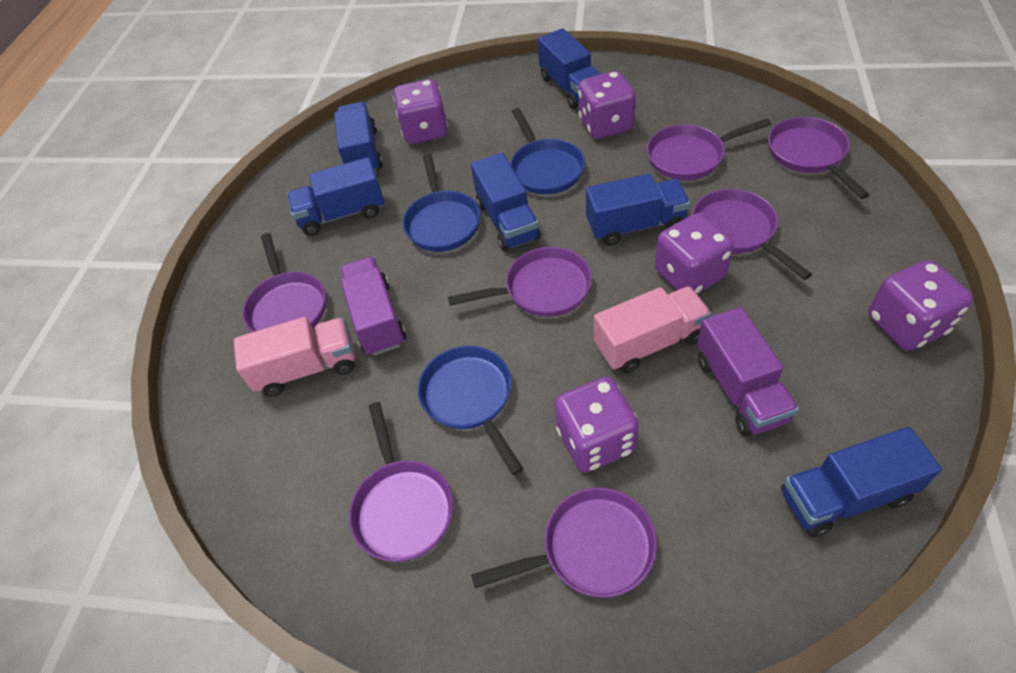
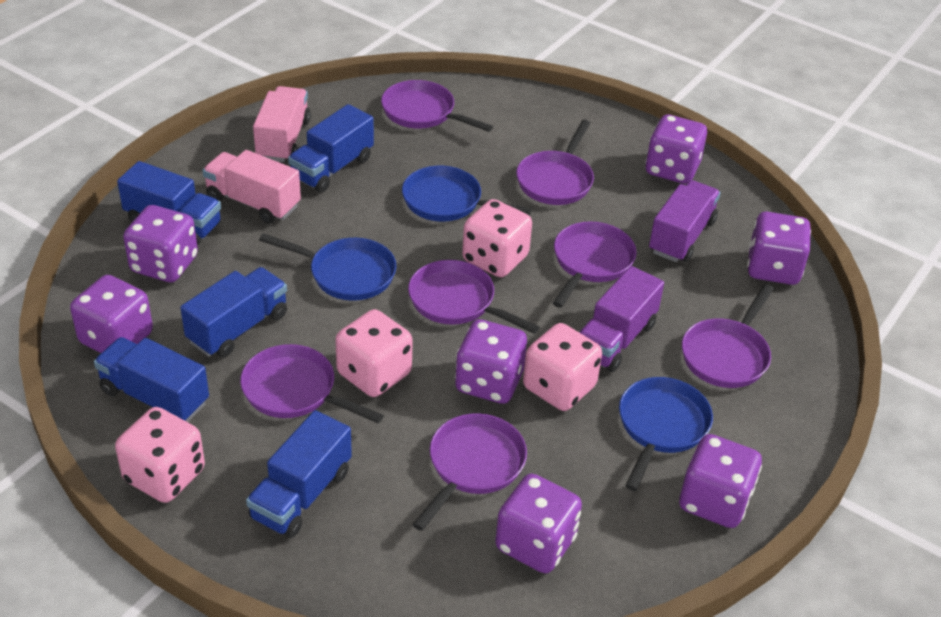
blue truck: [287,157,384,236] [334,102,383,172] [471,153,541,251] [537,28,601,109] [586,174,690,246] [781,427,942,537] = 6 -> [94,337,209,422] [117,161,221,245] [180,267,287,358] [246,410,352,538] [288,104,374,193] = 5
pink dice: none = 0 -> [115,407,205,503] [335,309,413,397] [462,199,532,277] [523,323,602,411] = 4
purple dice: [393,79,448,144] [555,377,639,472] [578,71,636,139] [655,213,734,294] [868,260,973,351] = 5 -> [70,275,153,353] [123,205,198,282] [455,319,527,404] [495,474,582,573] [645,115,707,184] [679,434,762,528] [747,212,811,285] = 7

